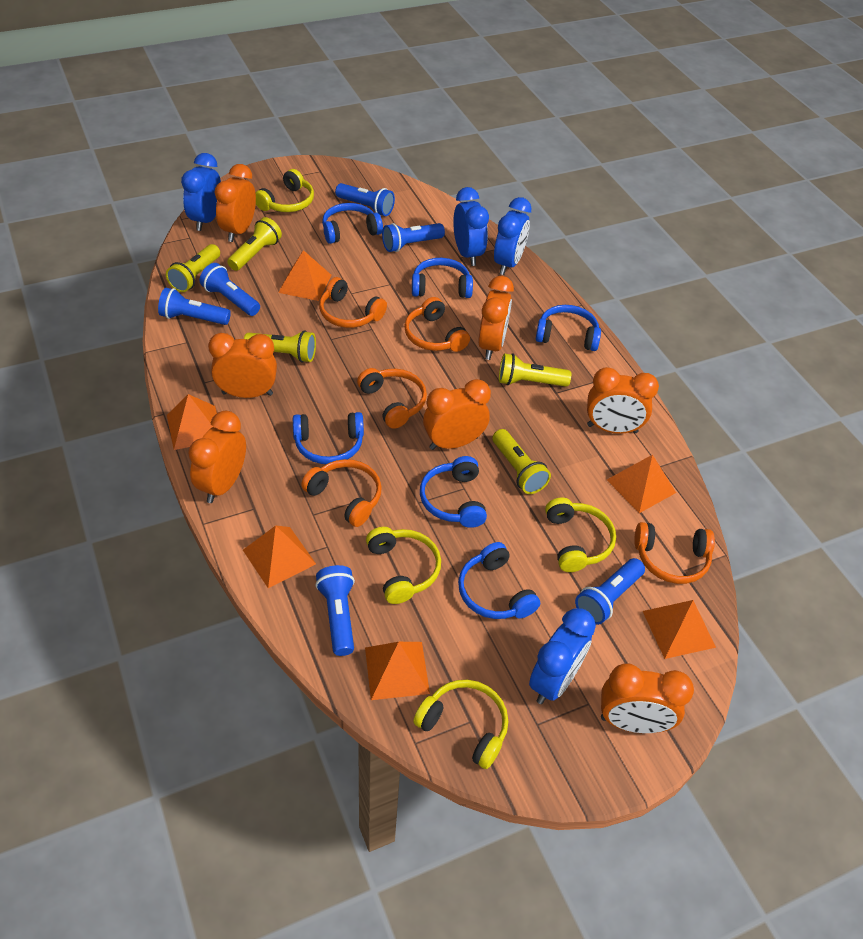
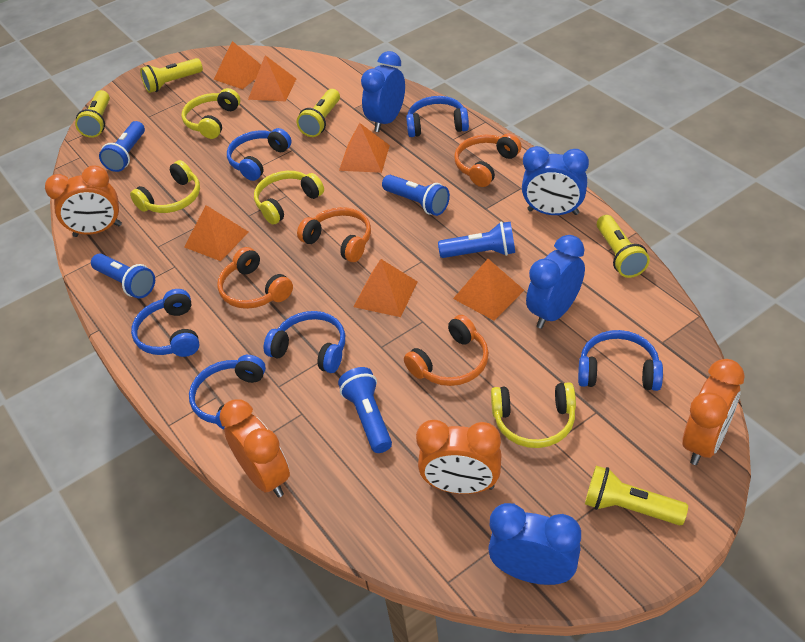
blue flashlight: [158,288,231,325] [200,263,260,316] [315,565,355,656] [335,183,395,216] [382,223,445,252] [575,558,645,625] = 6 -> [91,253,155,299] [99,121,145,172] [338,367,392,453] [382,175,450,216] [438,222,515,258] = 5
orange clock: [188,411,246,503] [208,333,277,398] [214,164,256,242] [423,379,491,450] [478,276,514,360] [587,367,659,434] [601,663,694,733] = 7 -> [45,165,122,237] [219,399,290,498] [416,420,501,494] [682,359,745,465] = 4
orange headphones: [301,459,382,527] [319,277,387,328] [357,368,427,429] [404,297,470,352] [634,522,715,584] = 5 -> [217,247,293,309] [297,207,371,262] [404,315,489,386] [454,134,522,187] = 4

